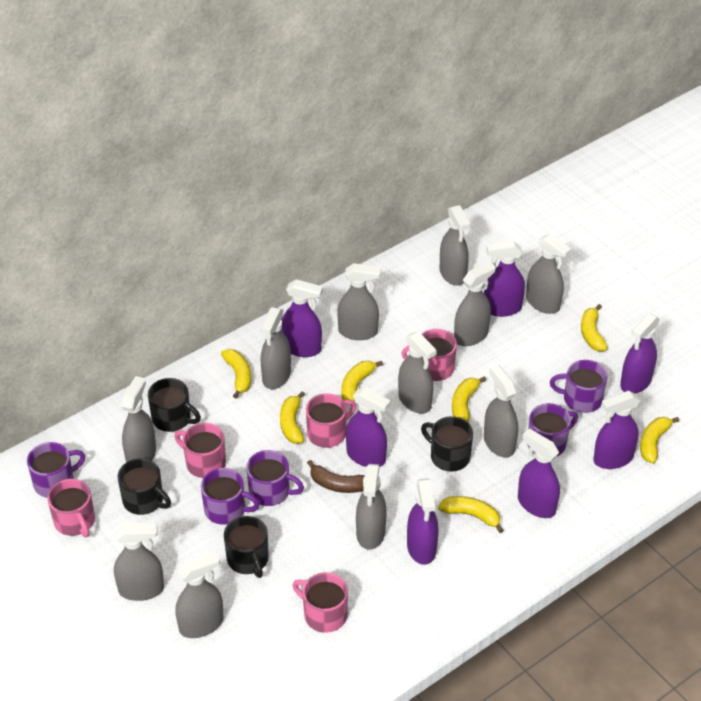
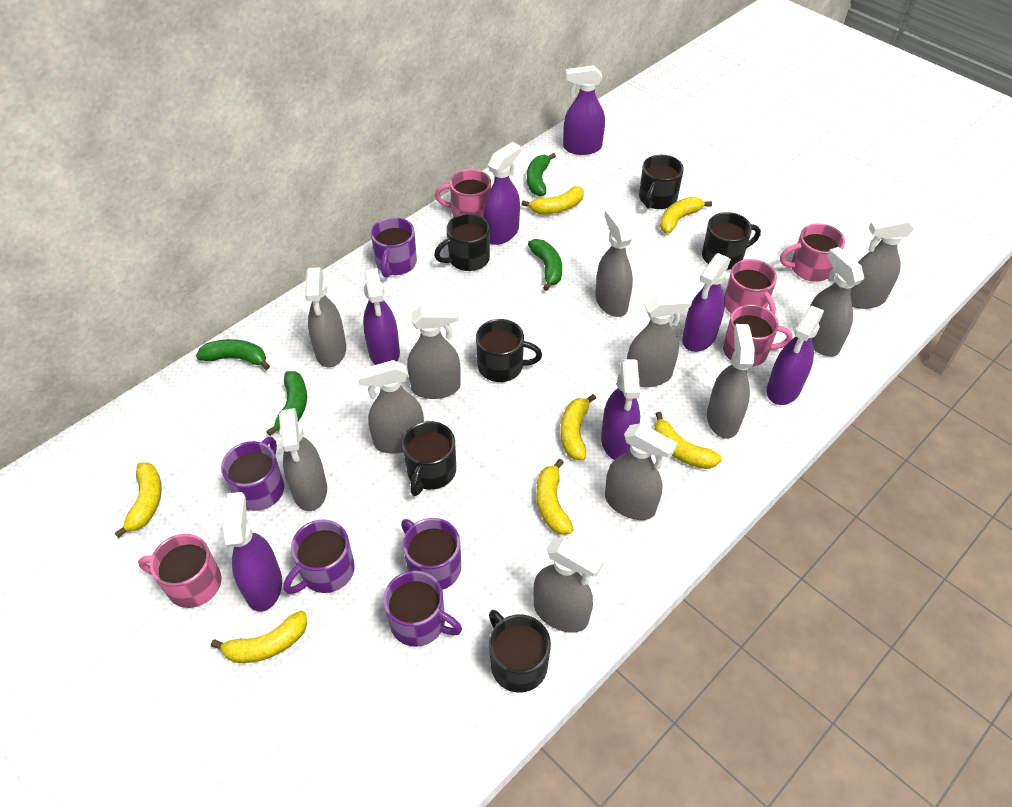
black mug: [117,458,171,515] [148,378,201,432] [224,516,269,578] [421,416,473,472] = 4 -> [402,421,456,496] [434,213,490,271] [476,319,542,382] [489,610,551,693] [639,155,684,209] [702,212,761,270] = 6
brown banana: [307,460,365,493] = 1 -> none = 0
green banana: none = 0 -> [196,339,270,370] [266,371,307,436] [527,153,556,196] [528,239,562,291] = 4

